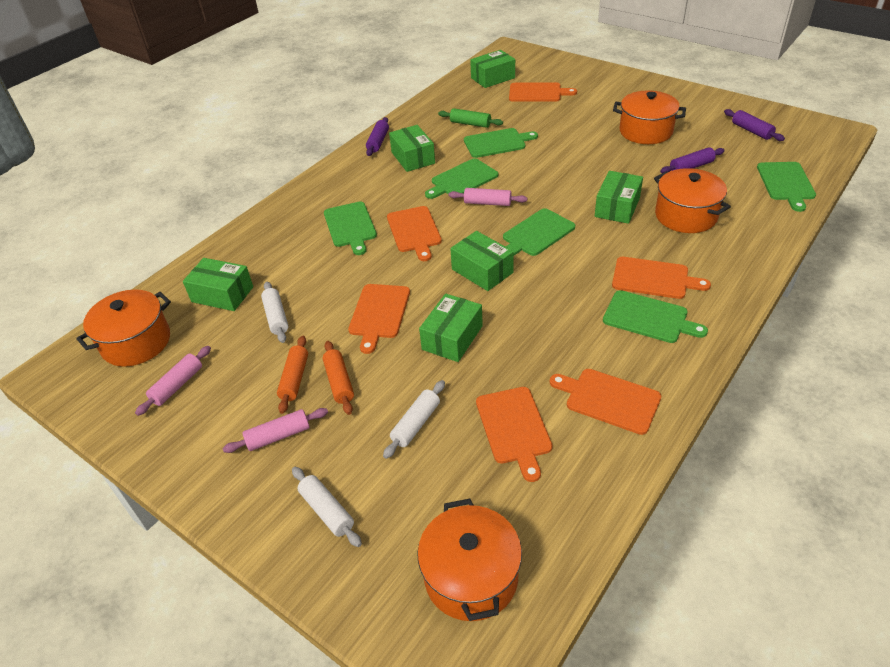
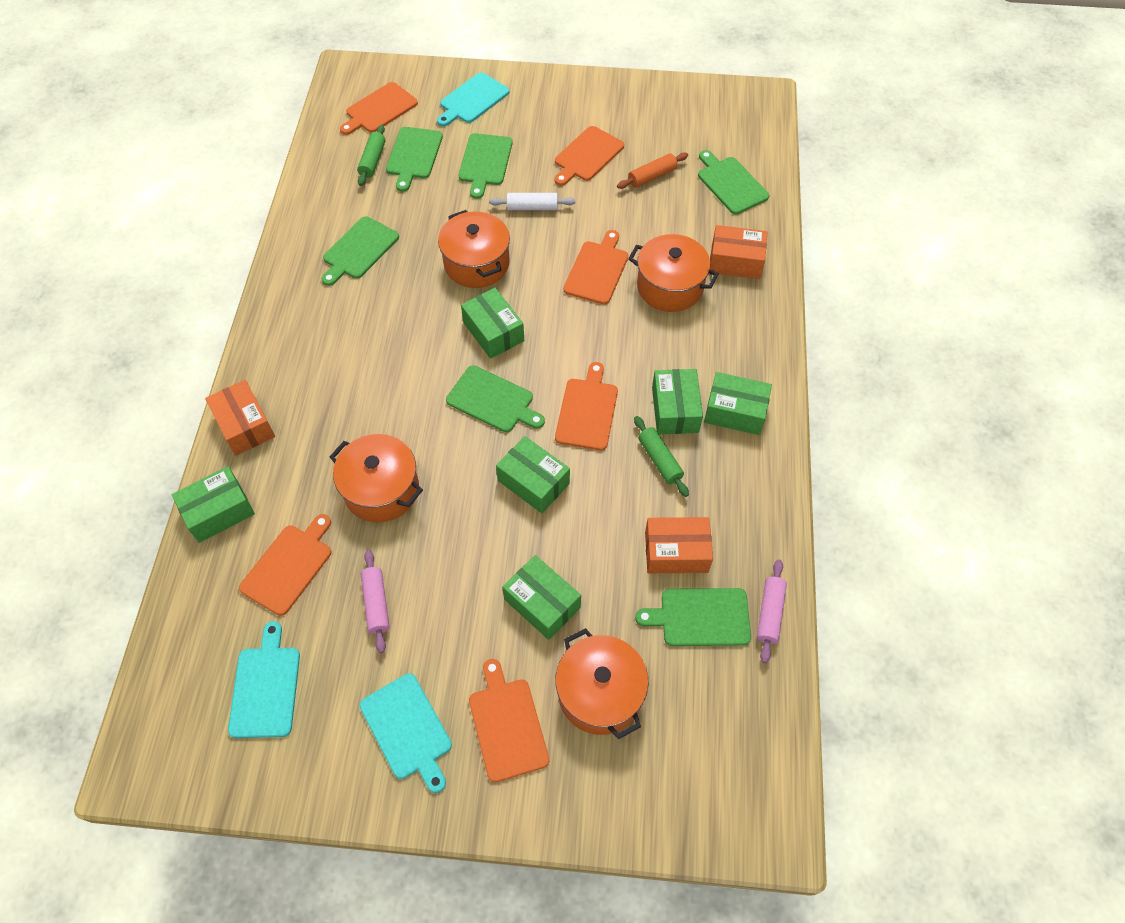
green rolling pin: [438,108,503,128] = 1 -> [357,125,386,186] [634,416,689,497] = 2
orange box: none = 0 -> [205,380,275,456] [645,517,713,573] [710,225,767,279] = 3
orange rolling pin: [277,336,308,414] [323,341,354,415] = 2 -> [617,152,688,189] = 1
pink rolling pin: [135,346,211,416] [222,408,328,453] [449,188,527,206] = 3 -> [360,550,390,653] [757,559,787,663] = 2
purple rolling pin: [366,117,389,156] [660,147,725,173] [724,109,785,141] = 3 -> none = 0
turquoise cutting board: none = 0 -> [228,621,300,738] [360,673,452,793] [437,72,509,126] = 3
white rolling pin: [261,282,288,343] [292,467,362,547] [383,380,445,459] = 3 -> [489,193,575,210] = 1

